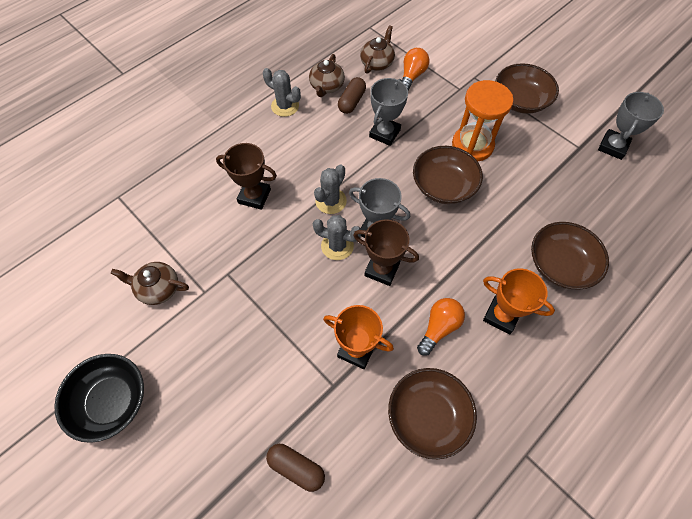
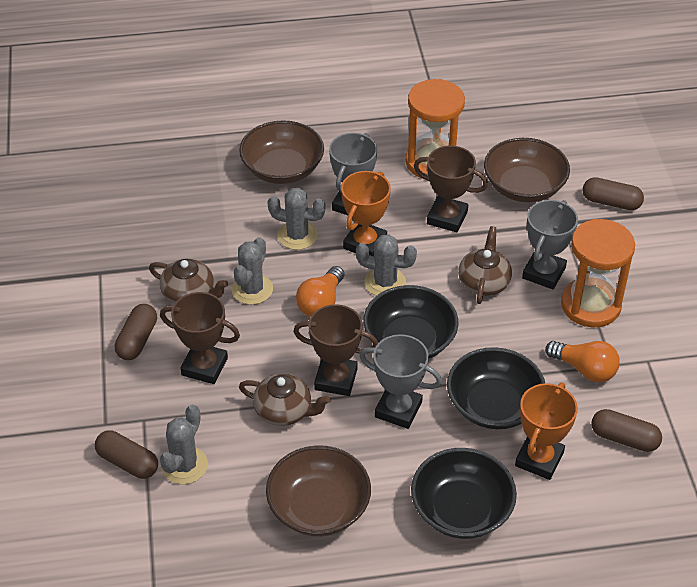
black bowl: [54,354,144,443] = 1 -> [363,285,458,358] [411,448,517,539] [447,347,545,429] = 3
brown bowl: [388,368,477,459] [413,146,483,204] [496,63,559,114] [531,222,609,290] = 4 -> [239,120,324,184] [266,445,371,536] [484,138,570,202] = 3
brown capsule: [266,444,325,492] [338,77,366,114] = 2 -> [95,430,158,479] [115,304,157,360] [582,177,644,210] [591,409,662,452] = 4
brown trophy: [216,143,277,210] [353,219,419,286] = 2 -> [160,292,240,384] [293,304,378,396] [414,145,488,232] = 3
grey cactus: [263,68,301,117] [313,215,361,260] [314,164,347,214] = 3 -> [160,405,208,484] [232,237,273,305] [268,188,325,250] [356,234,417,296] = 4
orange hourglass: [452,80,513,161] = 1 -> [405,79,465,179] [561,219,635,328] = 2

